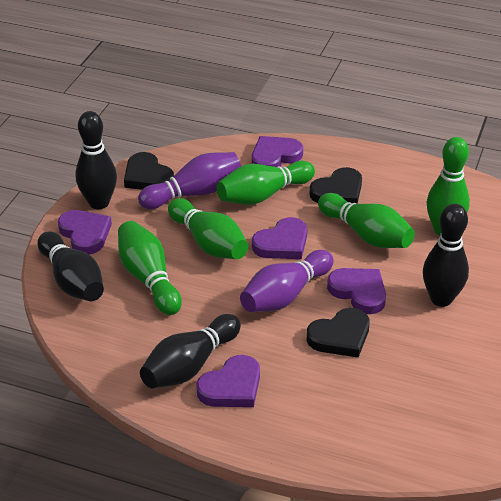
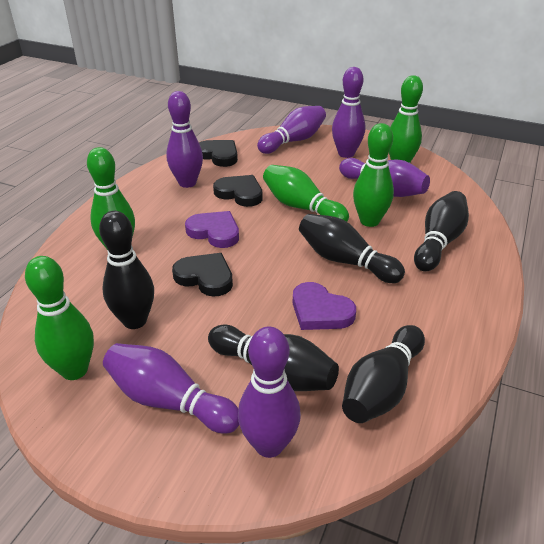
black bowling pin: [37,231,104,301] [76,111,117,209] [140,314,241,389] [423,204,469,307] = 4 -> [99,211,154,329] [208,325,339,391] [299,214,405,283] [342,325,425,423] [414,191,469,272] = 5
purple bowling pin: [138,152,241,209] [240,250,334,312] = 2 -> [103,343,239,433] [166,91,203,188] [238,326,301,458] [257,106,326,154] [332,67,365,158] [339,158,430,197] = 6
purple heart: [58,210,112,255] [196,355,260,407] [252,136,303,167] [252,217,307,259] [327,268,386,314] = 5 -> [185,211,239,248] [293,282,356,330] = 2

